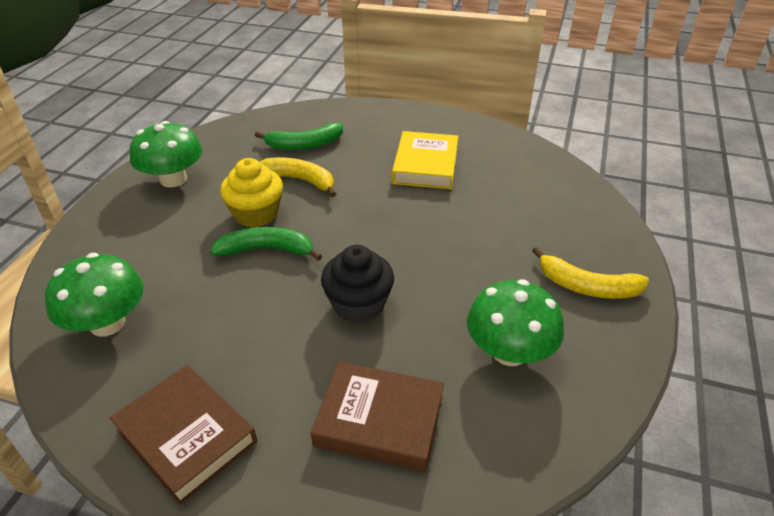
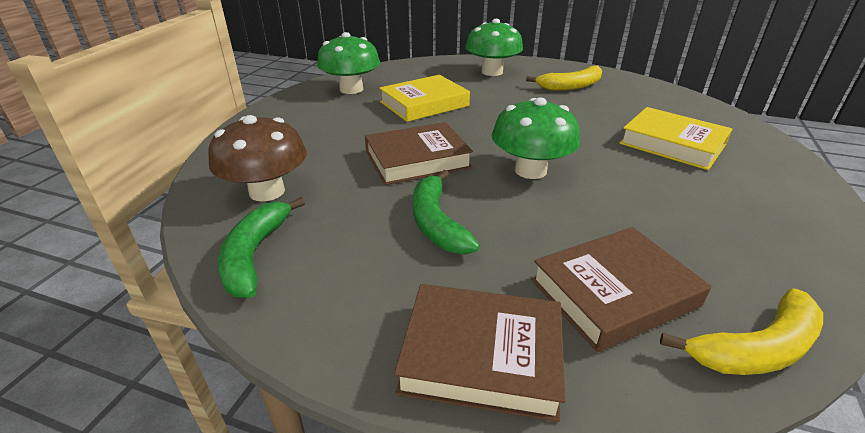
black cupcake: [321,245,394,323] = 1 -> none = 0
brown book: [110,365,257,505] [311,361,444,472] = 2 -> [365,122,473,185] [394,284,566,422] [531,227,711,352] = 3
brown mushroom: none = 0 -> [208,115,307,201] = 1
yellow book: [392,131,458,189] = 1 -> [379,75,470,122] [619,107,732,170] = 2
yellow cupcake: [220,158,283,228] = 1 -> none = 0

